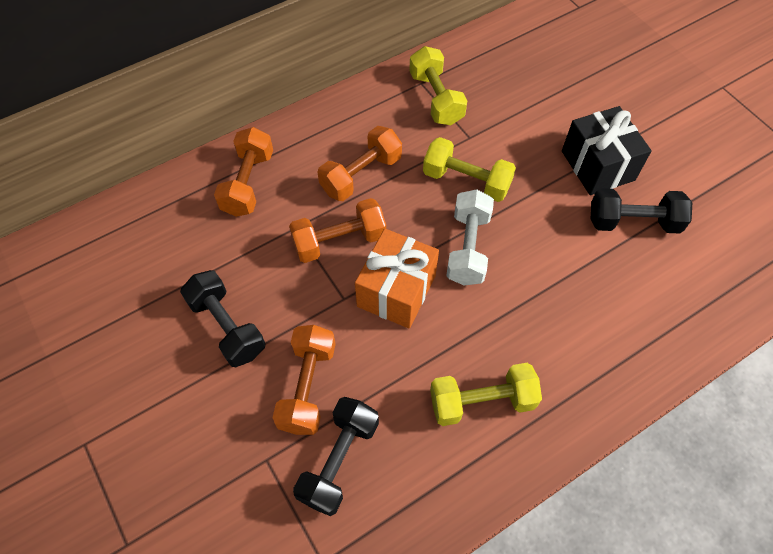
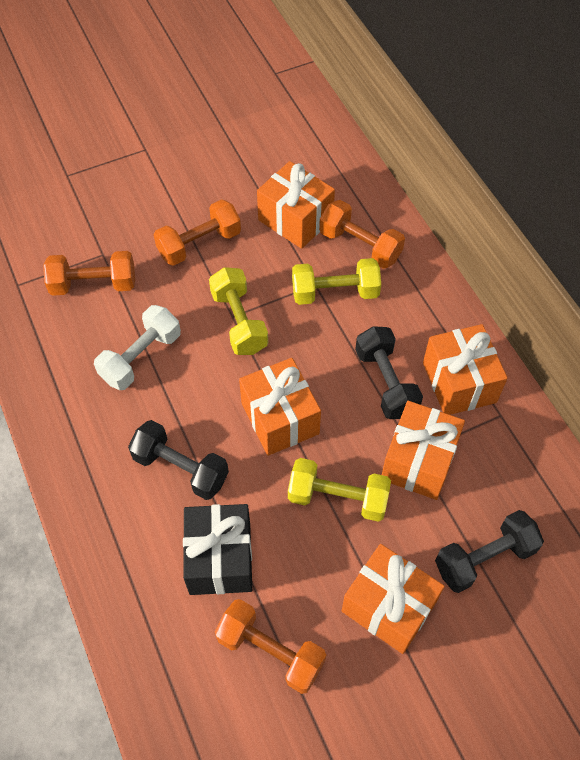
orange gift: [355,229,439,329] = 1 -> [239,358,321,456] [257,161,335,249] [342,544,445,654] [382,401,465,500] [423,324,508,415] = 5

